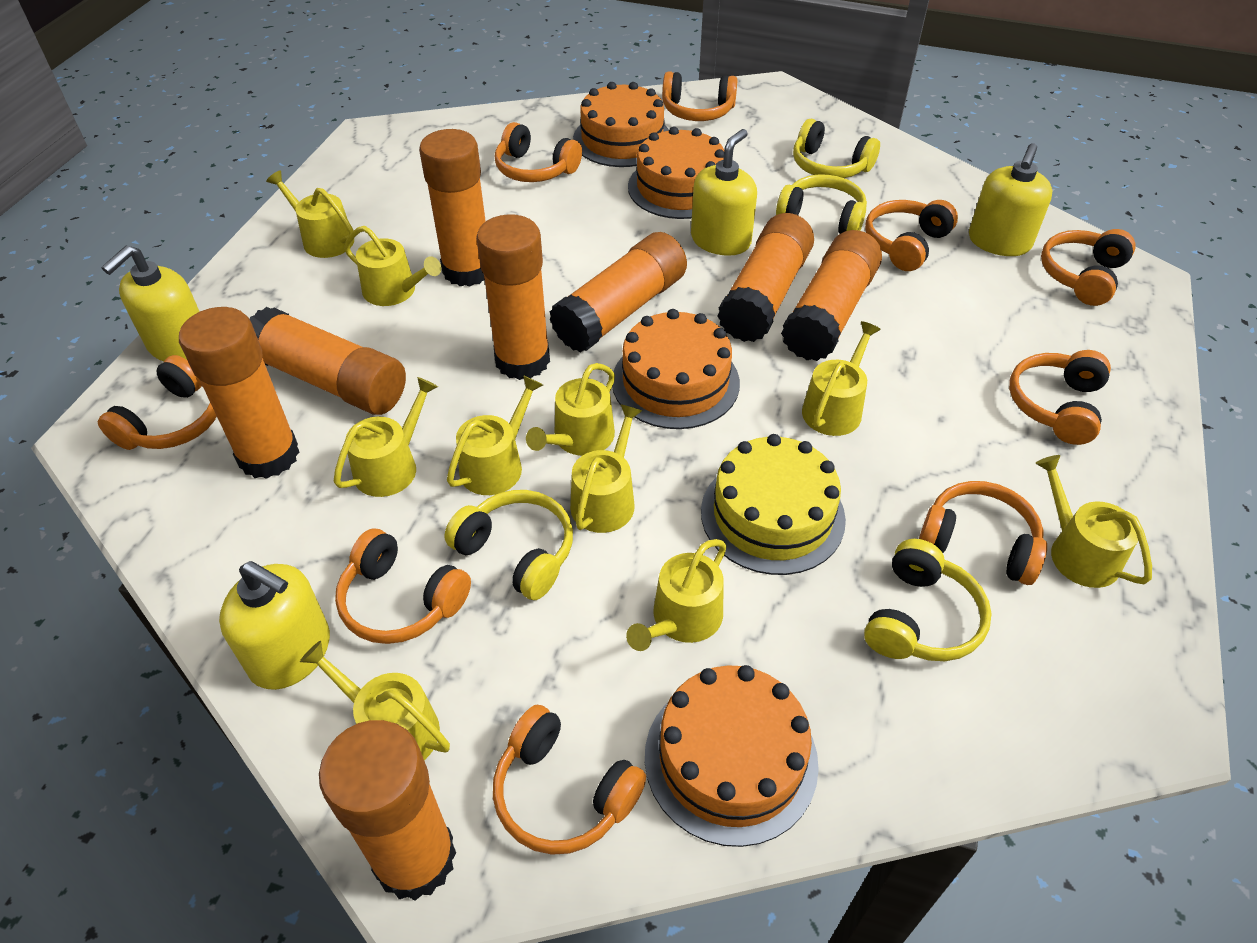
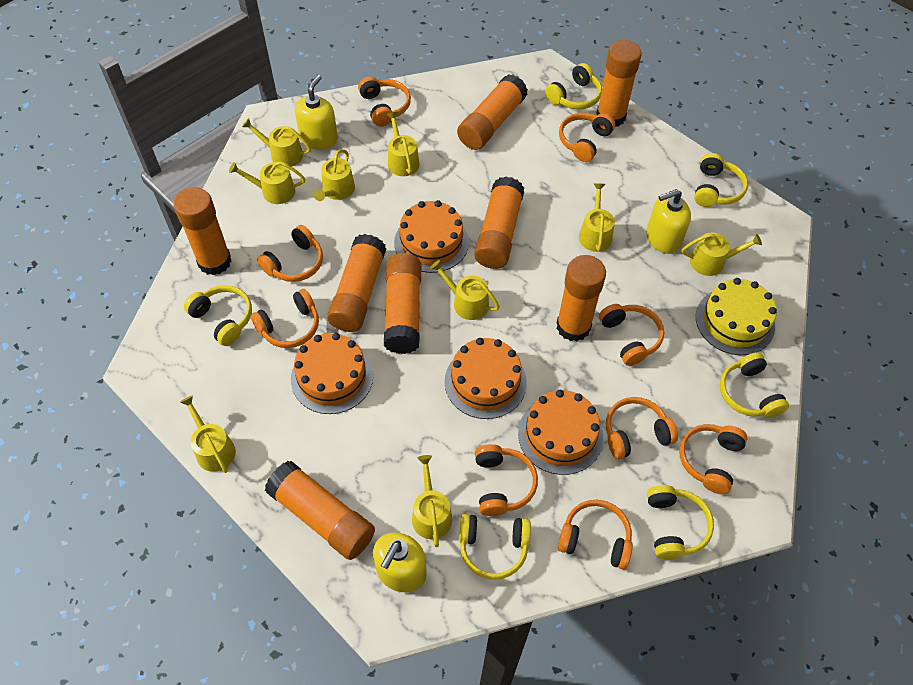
yellow headphones: [444,490,573,600] [776,175,867,234] [793,119,880,178] [864,539,992,661] = 4 -> [184,285,252,346] [459,514,531,580] [545,63,602,109] [647,485,714,559] [694,153,748,207] [720,352,789,418] = 6
yellow soap dispenser: [101,245,200,361] [219,561,330,690] [691,129,757,256] [969,143,1052,256] = 4 -> [295,75,338,150] [373,533,427,592] [646,189,691,254] = 3
yellow watering can: [266,170,354,258] [300,641,450,760] [334,377,438,497] [344,226,442,306] [447,375,543,495] [526,363,615,456] [570,404,642,533] [626,539,727,651] [802,321,881,436] [1036,455,1152,588] = 10 -> [180,395,236,473] [229,161,305,204] [242,118,311,167] [314,149,355,201] [386,112,420,176] [412,455,452,547] [430,260,500,320] [579,183,615,252] [682,233,762,276] = 9

